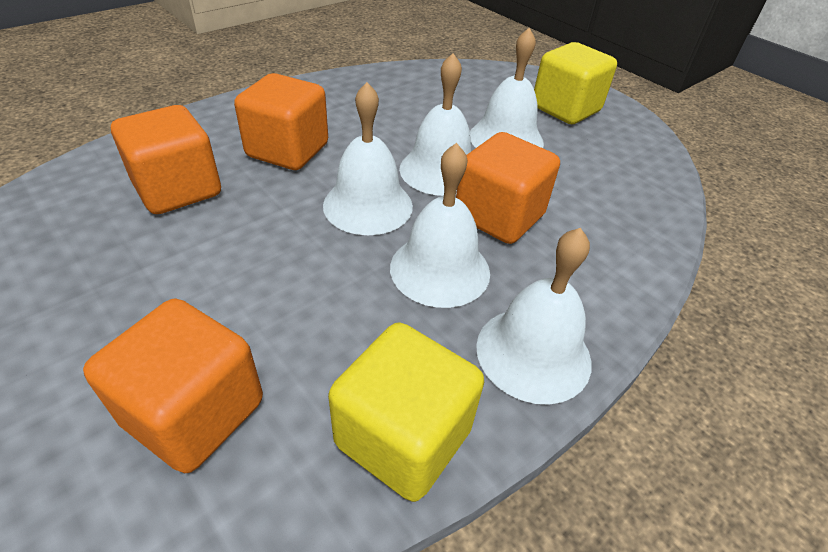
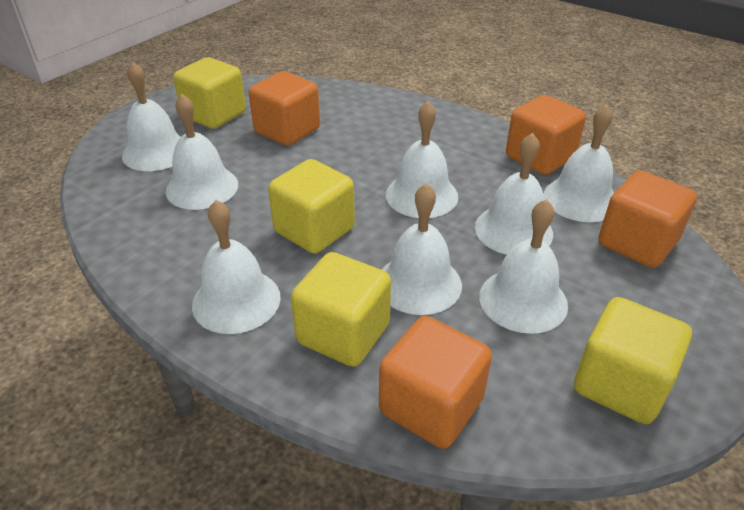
white bell: [323,82,413,235] [390,143,490,308] [399,53,471,196] [470,28,544,148] [476,228,592,405] = 5 -> [122,62,181,171] [165,94,238,210] [192,200,281,334] [382,183,462,315] [386,101,458,218] [475,133,553,255] [479,199,568,334] [544,104,614,222] = 8
yellow cube: [328,323,484,502] [534,42,617,124] = 2 -> [173,57,246,129] [268,159,355,254] [291,252,391,367] [574,297,692,424] = 4

